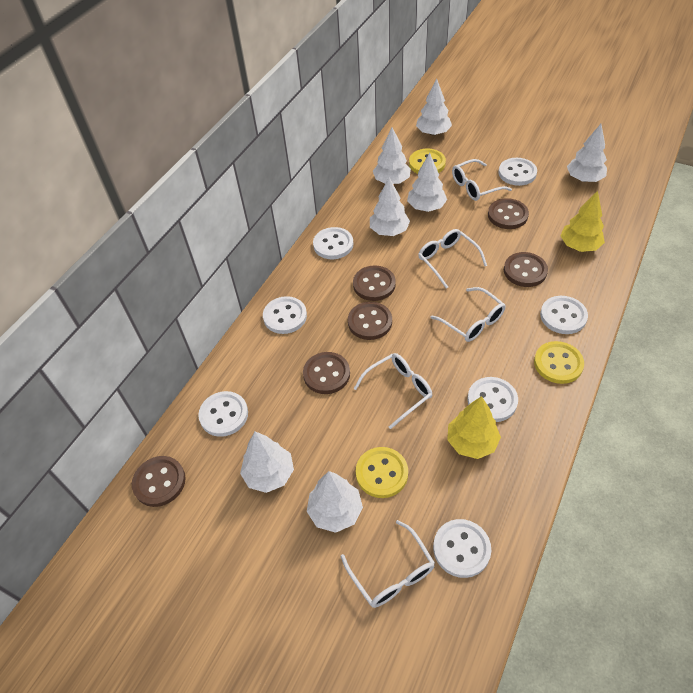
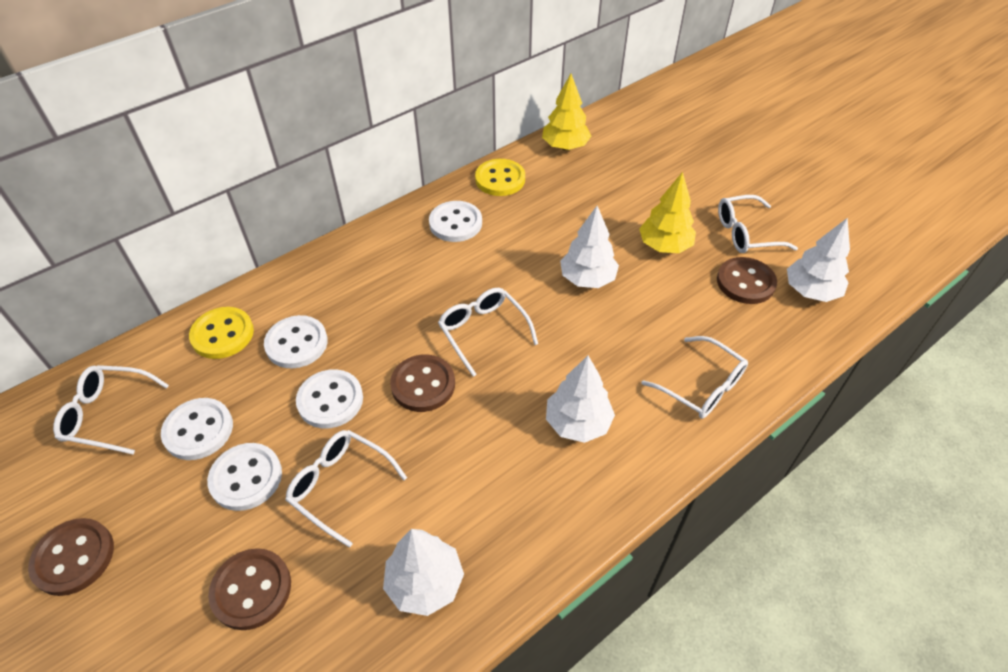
brown button: [132,456,186,507] [303,352,350,394] [348,302,392,340] [353,265,396,301] [488,198,529,229] [504,252,548,287] = 6 -> [28,518,114,596] [208,548,291,630] [390,355,455,412] [717,257,777,304] = 4
white button: [198,391,248,437] [263,296,307,334] [313,227,353,259] [433,519,491,578] [467,377,518,422] [498,158,537,186] [540,296,588,334] = 7 -> [161,398,233,460] [207,443,282,511] [264,315,328,368] [296,369,363,429] [429,201,482,242] = 5
white tree: [240,431,294,493] [307,471,363,533] [370,177,410,236] [373,127,411,184] [407,153,447,212] [416,79,452,136] [567,124,607,182] = 7 -> [383,529,464,616] [546,355,615,443] [560,206,619,288] [787,218,850,302] = 4
yellow button: [356,447,408,498] [409,149,446,174] [534,341,584,384] = 3 -> [189,307,254,359] [475,159,525,196] = 2

